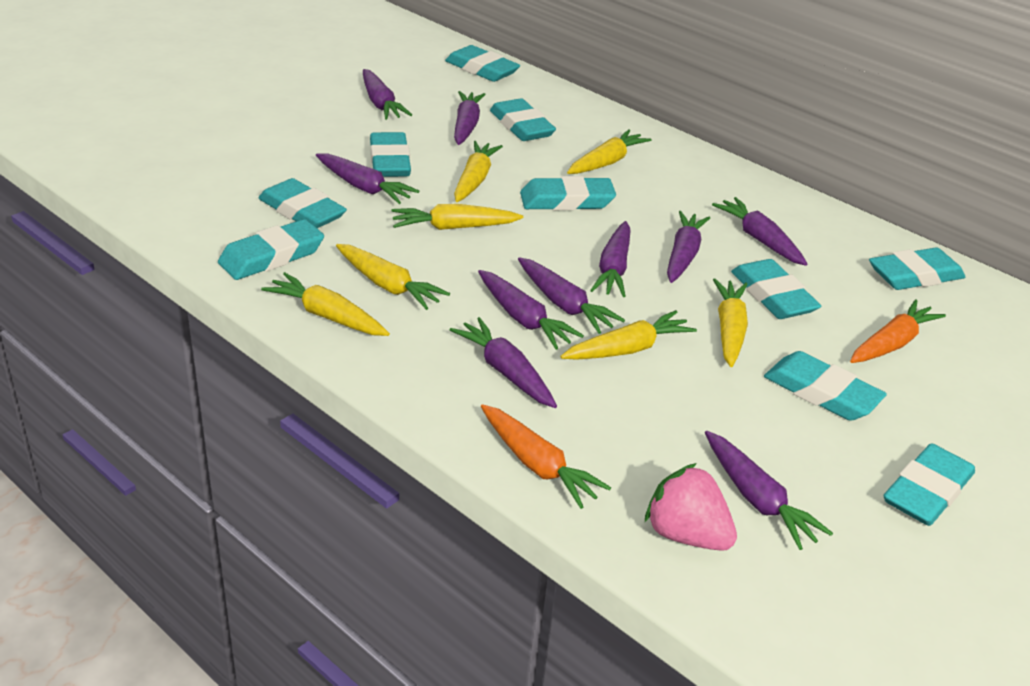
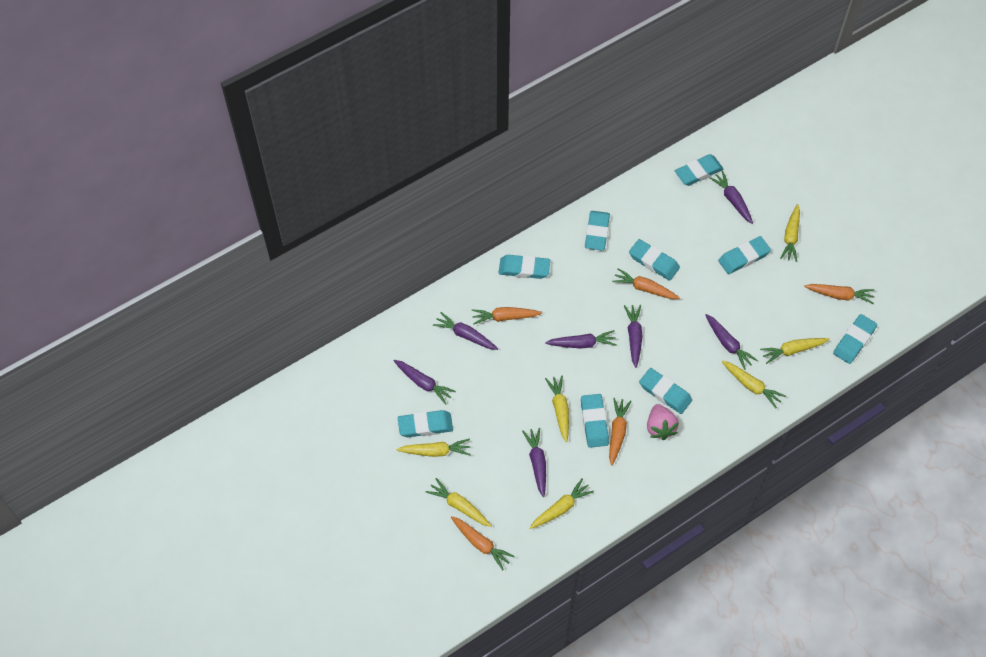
orange carrot: [481,404,611,509] [850,299,946,363] = 2 -> [451,516,515,570] [472,307,542,325] [609,398,631,465] [612,268,680,299] [804,284,874,304] = 5
purple carrot: [316,153,419,204] [363,69,412,120] [450,317,557,408] [454,91,486,145] [478,270,584,350] [518,257,625,334] [590,221,631,297] [667,211,710,283] [705,431,833,550] [712,197,808,266] = 10 -> [394,360,456,405] [433,312,498,350] [522,428,546,497] [545,330,617,349] [624,305,643,368] [705,314,758,370] [709,171,753,224] = 7
turquoise eraser: [218,219,324,280] [258,178,347,228] [370,132,411,177] [445,45,520,82] [490,98,556,141] [520,176,616,210] [731,259,821,319] [764,351,887,421] [869,247,965,290] [883,443,975,526] = 10 -> [398,410,453,437] [499,255,550,279] [581,394,609,448] [585,211,610,251] [629,239,680,281] [639,368,692,414] [675,154,723,186] [718,236,771,274] [833,314,877,364] = 9

